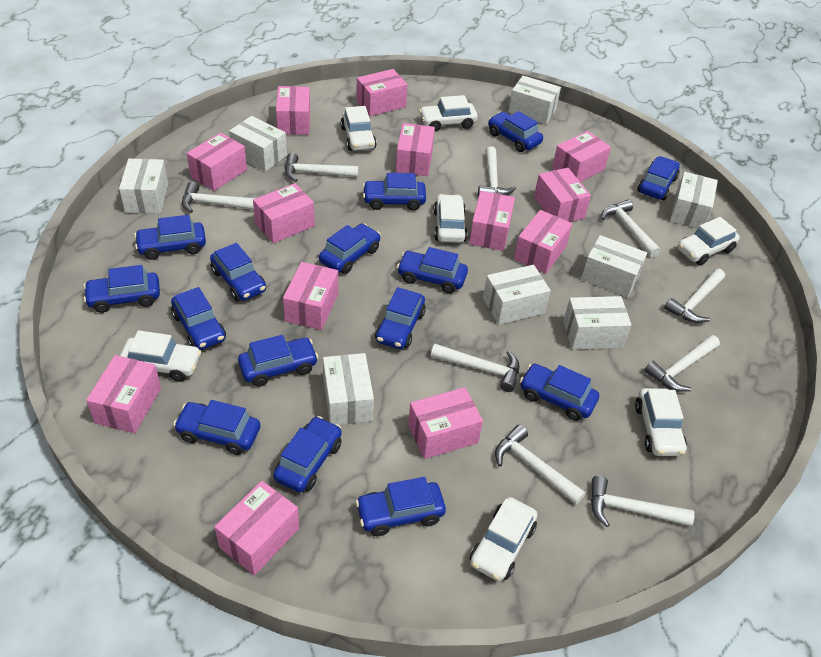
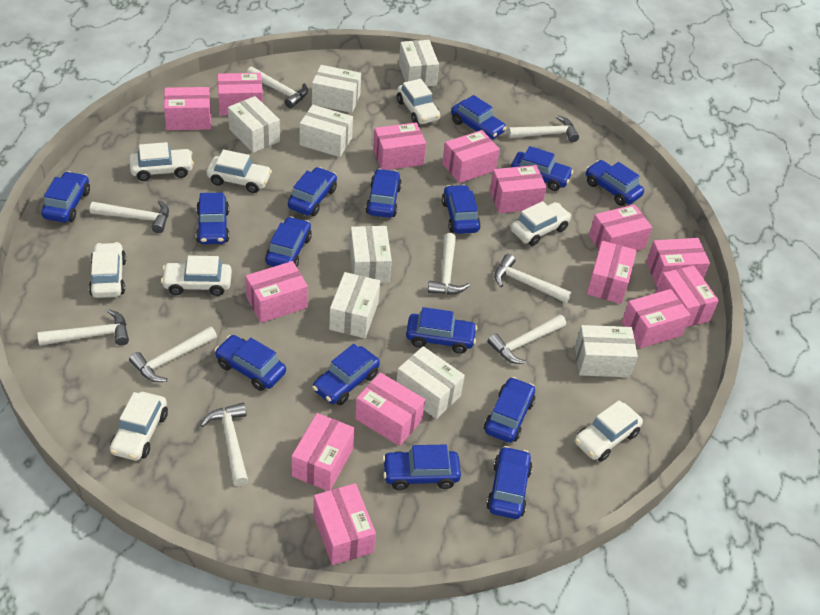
pink box: [86,355,161,433] [187,133,247,191] [214,481,299,575] [253,183,315,243] [276,86,310,135] [283,262,338,330] [356,69,408,116] [396,123,435,176] [408,387,483,459] [469,191,515,251] [514,210,572,274] [534,168,591,222] [552,131,611,182] = 13 -> [164,87,211,130] [218,73,263,115] [246,261,308,323] [291,413,355,491] [313,483,376,565] [355,373,425,446] [373,122,426,170] [442,130,500,183] [490,165,547,213] [587,241,637,304] [589,204,652,250] [622,289,691,348] [646,238,710,287] [656,266,719,327] = 14
white car: [120,330,201,382] [341,106,377,151] [419,95,478,132] [433,194,467,243] [470,497,537,581] [635,388,687,456] [677,217,740,266] = 7 -> [89,242,126,298] [110,392,168,460] [129,142,194,181] [161,255,232,296] [207,149,272,193] [397,79,440,124] [511,201,572,246] [575,400,643,462] = 8

